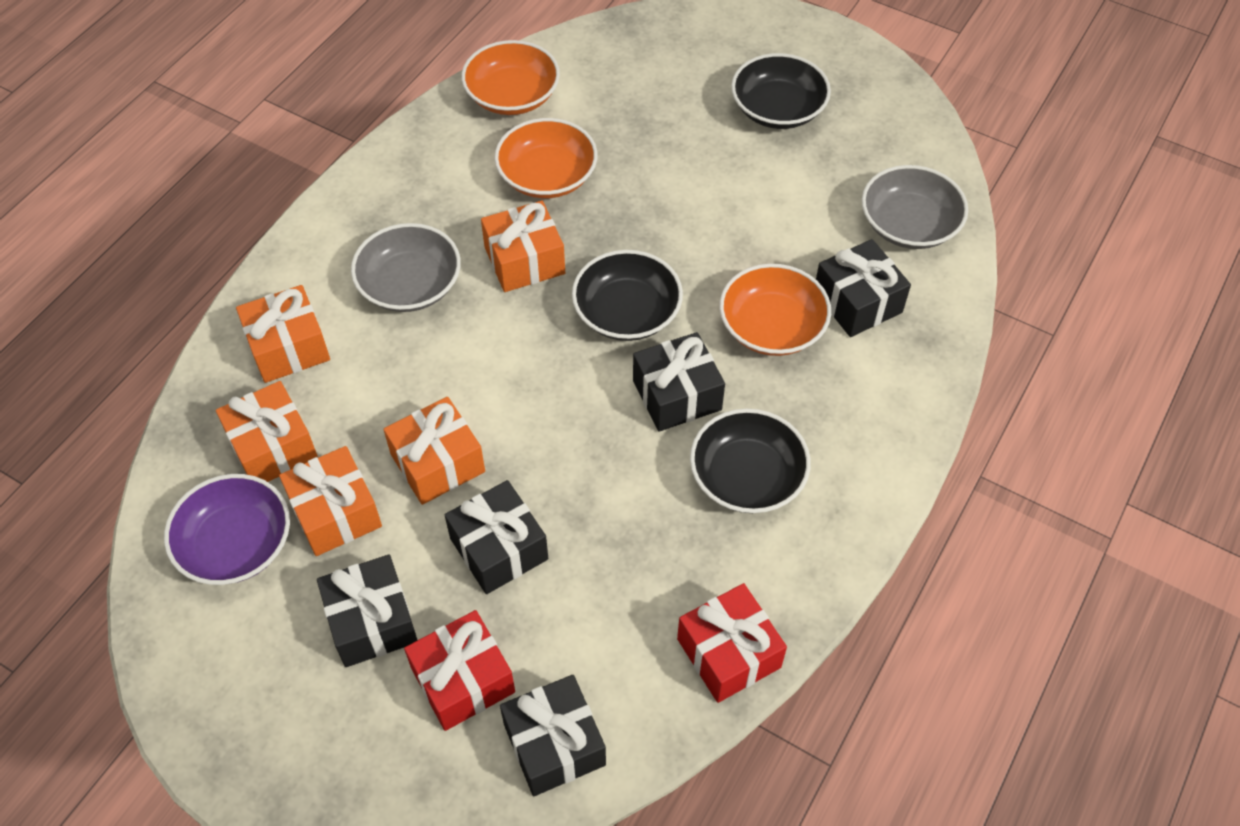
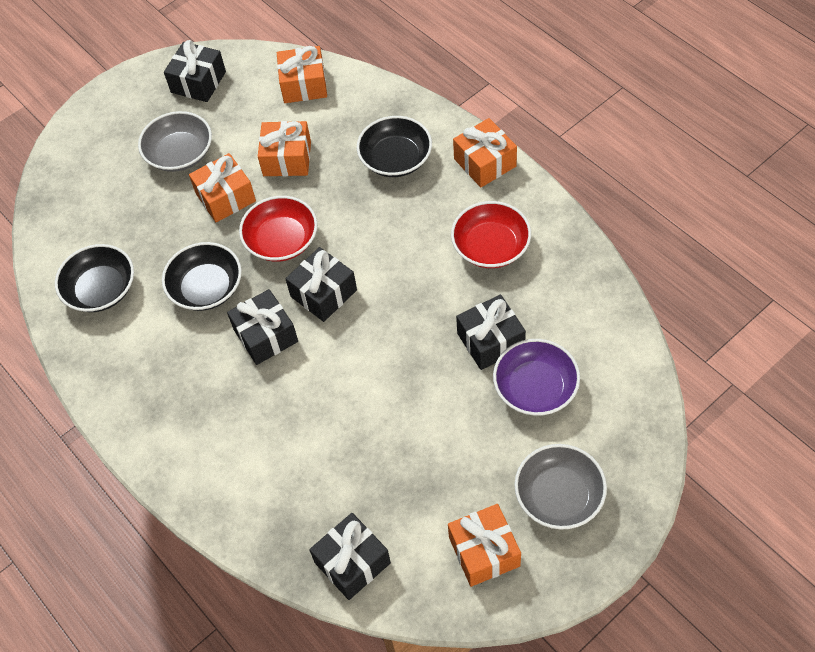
orange bowl: [461,40,560,115] [494,118,597,198] [720,264,831,356] = 3 -> none = 0
red bowl: none = 0 -> [239,196,317,262] [451,201,531,268] = 2
red gift: [404,610,515,731] [677,583,787,703] = 2 -> none = 0

